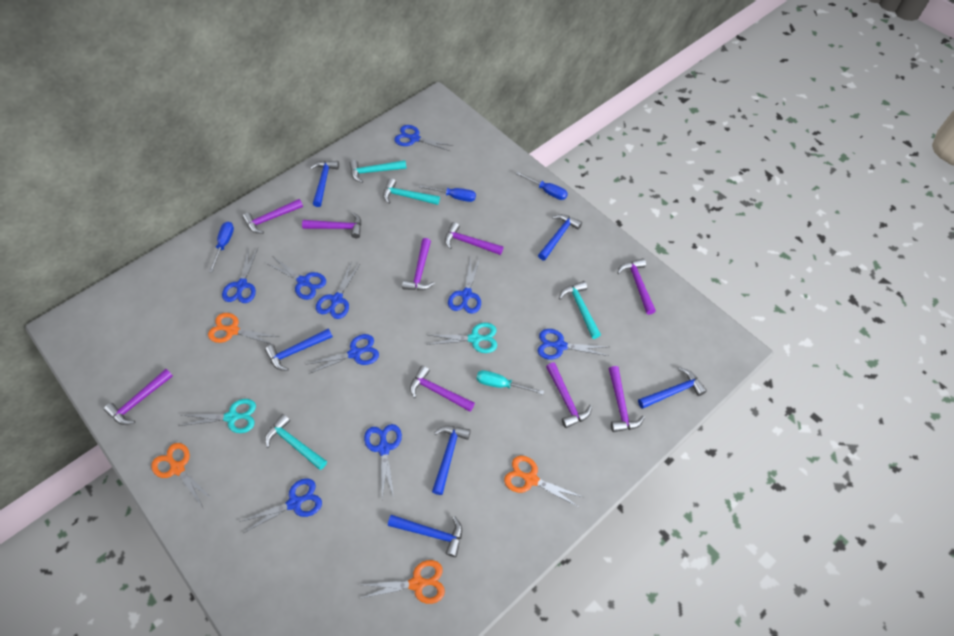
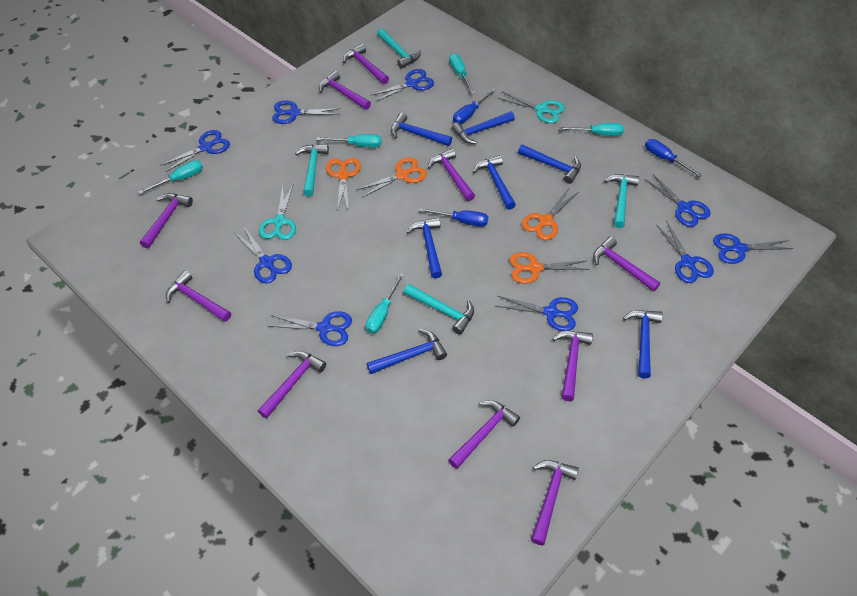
blue hammer: [265,328,333,371] [310,161,339,207] [388,515,462,557] [432,426,471,495] [538,214,582,260] [638,368,707,409] = 6 -> [367,329,447,374] [391,113,452,146] [407,217,442,279] [452,111,515,144] [473,155,516,210] [518,144,581,184] [623,310,663,379] = 7
purple hammer: [104,369,173,425] [242,199,303,234] [302,212,361,238] [402,238,435,290] [410,365,475,412] [445,222,503,255] [546,362,592,428] [609,366,645,432] [617,258,656,315] = 9 -> [140,193,193,248] [166,271,231,322] [258,351,326,418] [319,71,371,110] [343,44,389,84] [428,149,475,201] [448,400,520,469] [531,460,579,545] [553,331,593,401] [593,237,661,292] = 10
turquoise screwdriver: [477,370,544,395] = 1 -> [138,160,203,194] [317,134,382,148] [366,273,404,334] [449,53,475,94] [559,123,624,136] = 5

